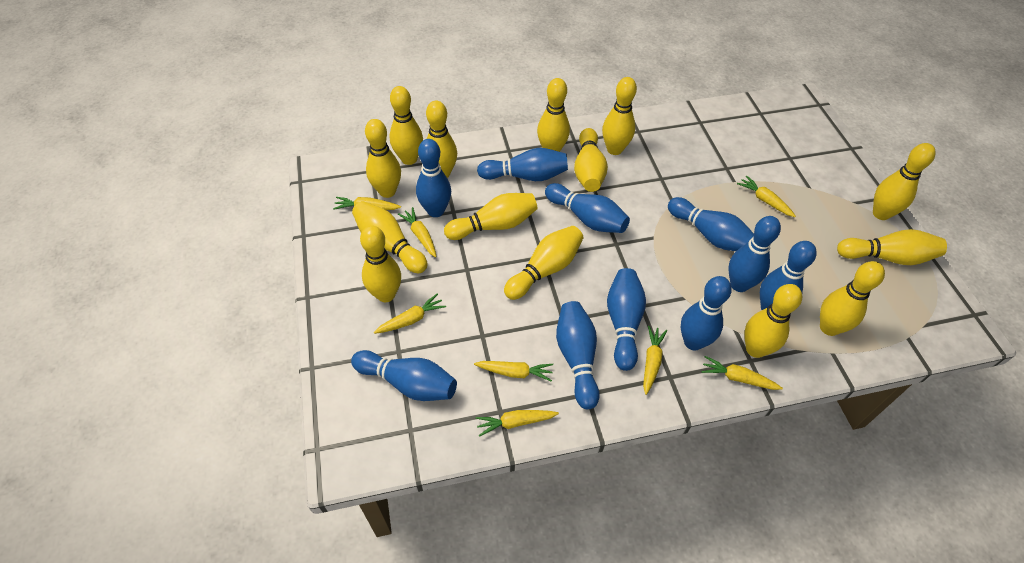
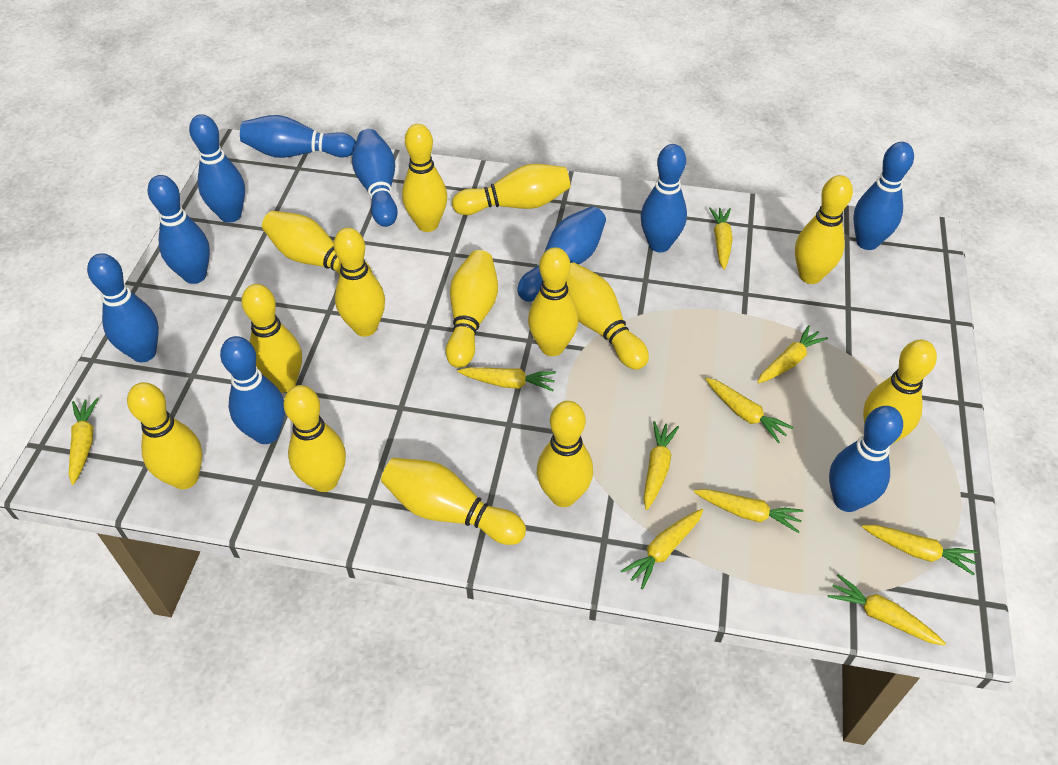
yellow carrot: [333,197,401,210] [374,294,446,334] [398,207,437,257] [474,361,553,382] [475,410,559,437] [643,326,667,395] [701,356,783,390] [737,176,796,217] = 8 -> [69,398,99,485] [457,367,556,391] [621,509,703,590] [644,421,679,510] [694,489,803,533] [705,377,794,443] [709,207,733,270] [757,325,828,383] [828,574,946,646] [862,525,977,576] = 10

